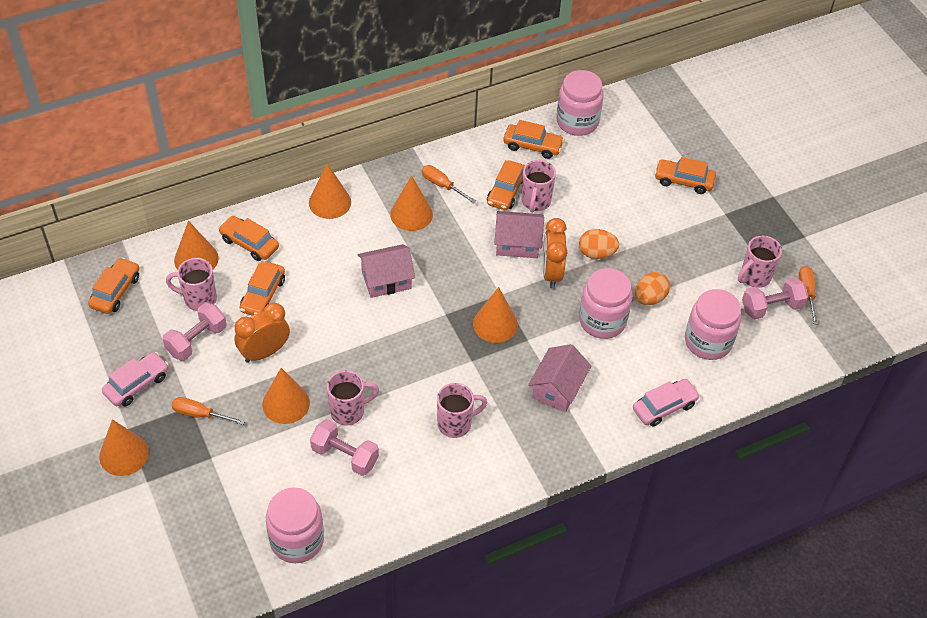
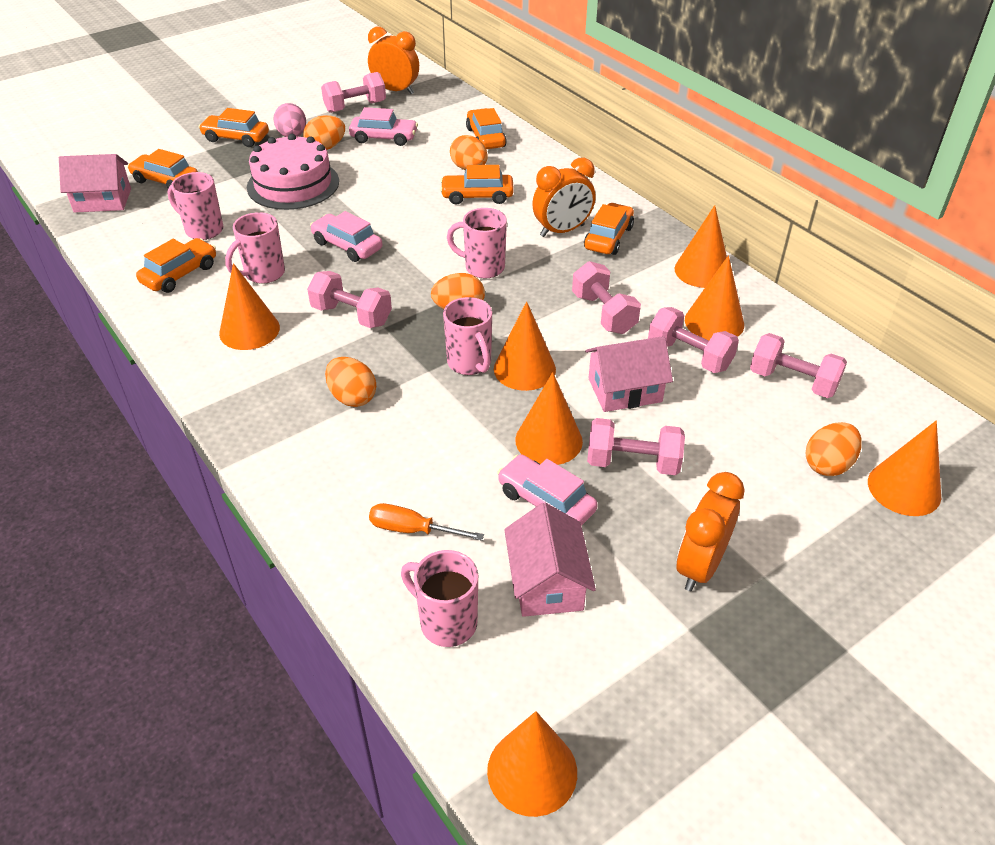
orange clock: [234,303,290,363] [543,218,568,288] = 2 -> [368,27,419,94] [532,158,596,237] [677,472,744,591] = 3
orange cone: [99,419,149,476] [174,221,219,270] [262,368,310,424] [309,164,351,219] [390,175,433,231] [473,287,518,343] = 6 -> [219,263,280,350] [487,711,577,817] [494,301,556,391] [515,372,583,465] [675,205,727,288] [685,255,744,340] [868,421,941,516] = 7
orange egg: [579,229,619,259] [635,272,670,305] = 2 -> [303,115,345,150] [325,357,376,407] [431,273,485,309] [450,135,488,170] [805,422,862,476] = 5
orange screwdriver: [171,397,245,425] [422,165,476,203] [799,266,818,325] = 3 -> [369,503,484,541] = 1
pink cake: none = 0 -> [247,134,339,210] = 1
pink car: [102,352,169,407] [633,379,700,427] = 2 -> [310,211,383,262] [349,107,418,146] [497,455,598,526] = 3
pink dumbbell: [163,303,226,361] [310,419,379,476] [742,277,808,319] = 3 -> [307,271,392,328] [321,72,386,113] [572,261,641,334] [587,418,685,475] [648,307,739,373] [750,333,847,398] = 6
pink egg: none = 0 -> [273,103,306,137] = 1
pink jar: [266,487,324,563] [557,70,604,136] [579,268,632,339] [685,289,741,360] = 4 -> none = 0

